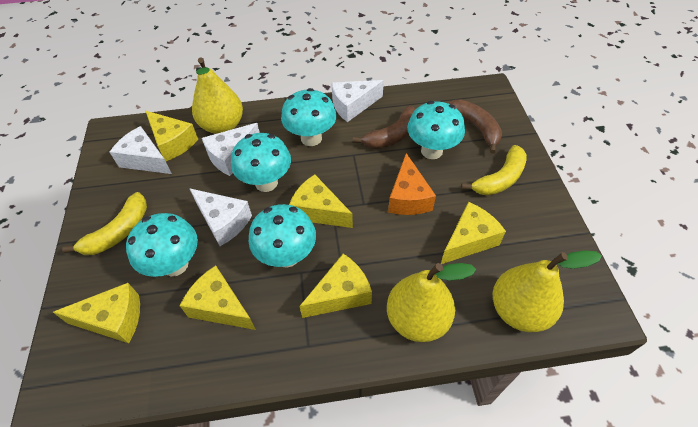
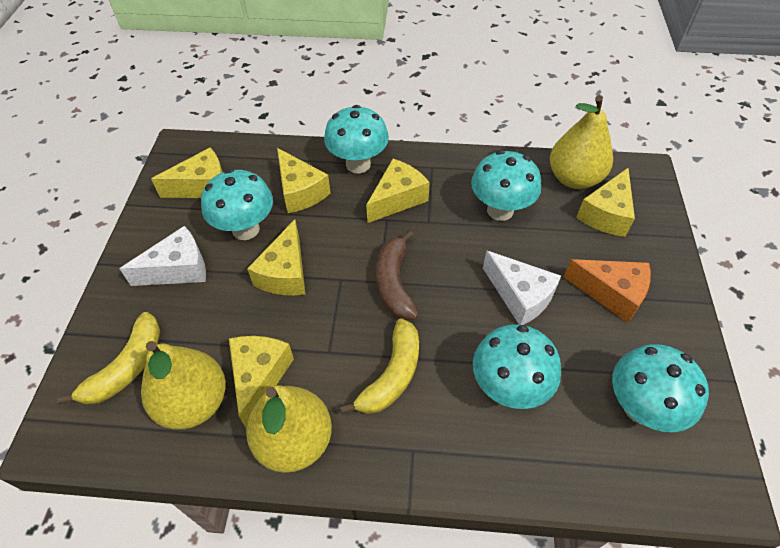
brown banana: [353,105,416,149] [448,100,502,154] = 2 -> [376,230,419,320] = 1
white cheese: [110,126,172,174] [189,188,252,246] [202,123,260,176] [331,80,384,122] = 4 -> [120,226,206,286] [483,250,561,325] = 2

